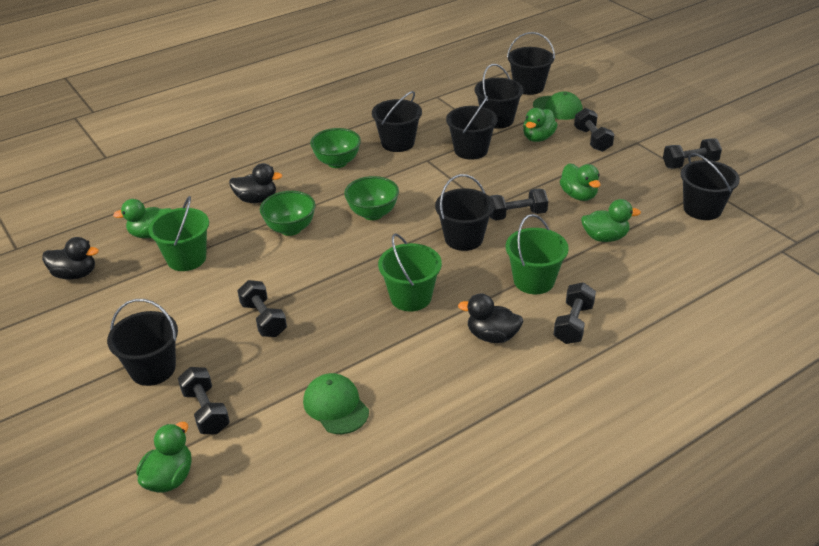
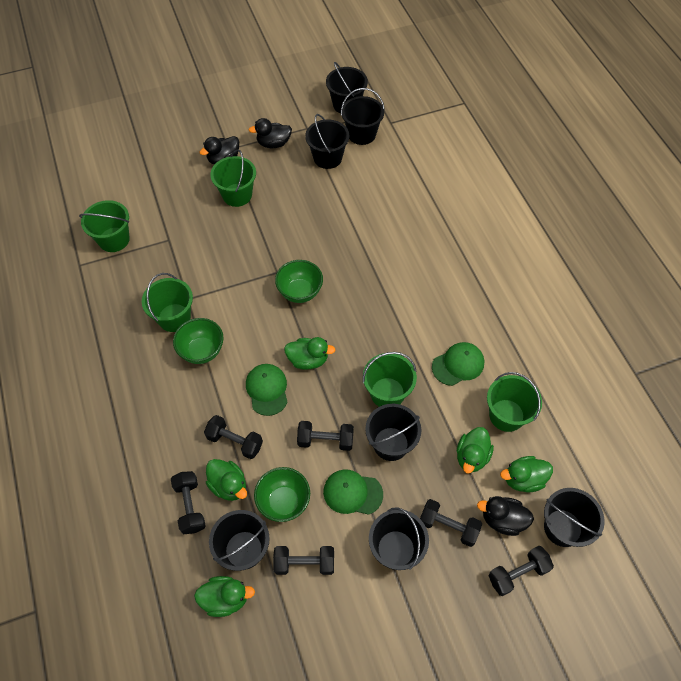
green bucket: [148,196,209,271] [378,234,442,311] [506,214,569,294] = 3 -> [79,200,130,252] [142,273,193,332] [210,149,256,207] [363,352,417,407] [487,372,542,432] = 5
green cap: [303,373,369,434] [533,91,583,120] = 2 -> [246,364,288,416] [323,469,383,515] [432,342,484,386] = 3

